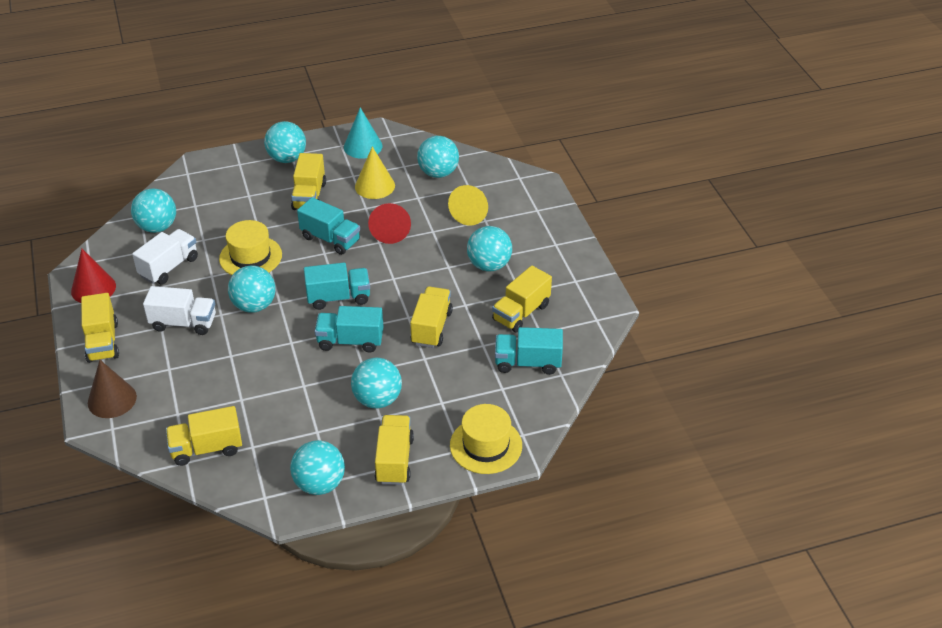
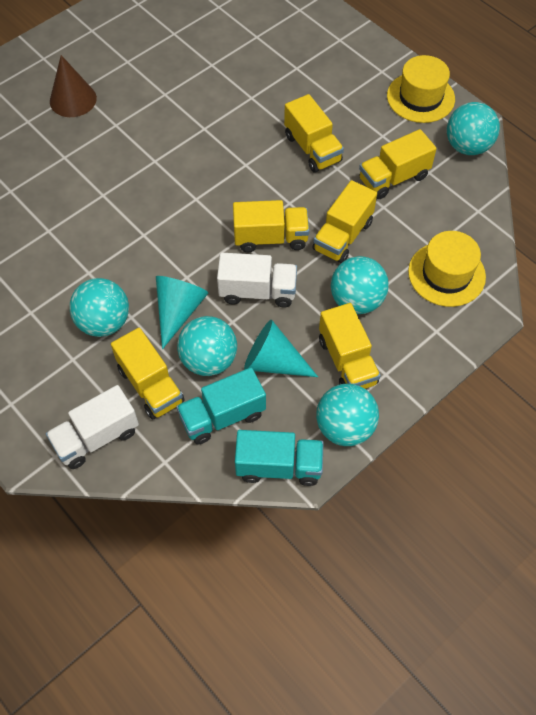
red cone: [71,249,116,303] [368,203,411,244] = 2 -> none = 0
turquoise ball: [131,189,176,233] [228,265,276,313] [264,121,306,163] [290,440,345,495] [351,358,402,409] [417,136,459,178] [467,226,512,271] = 7 -> [70,278,129,337] [177,316,237,376] [316,384,379,446] [331,256,389,314] [447,102,500,155] = 5
turquoise cone: [344,108,383,159] = 1 -> [156,276,208,349] [244,320,318,377] = 2
turquoise truck: [297,197,360,255] [304,263,370,310] [315,306,383,353] [495,327,563,375] = 4 -> [176,367,266,445] [235,430,324,486] = 2
yellow cone: [355,147,395,199] [448,185,488,225] = 2 -> none = 0

